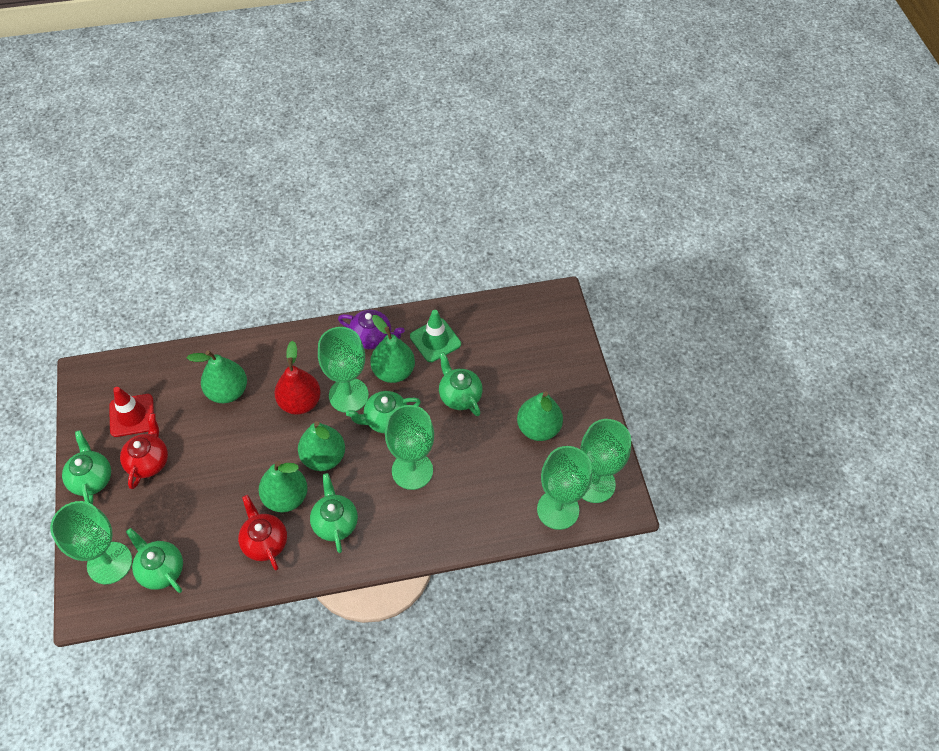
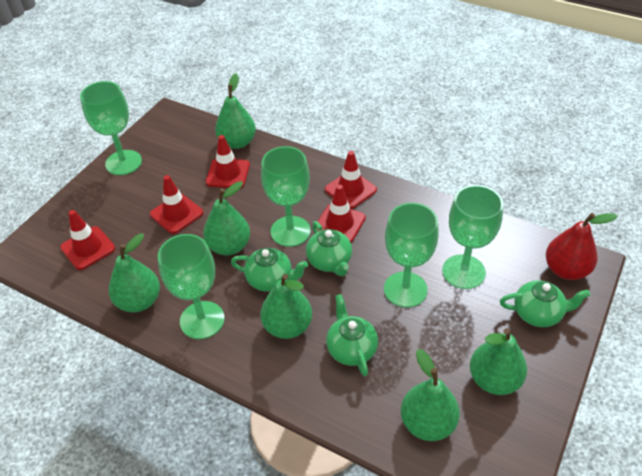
green pear: [187,350,247,403] [258,461,308,513] [298,421,345,471] [370,315,415,383] [517,391,563,441] = 5 -> [109,233,160,312] [203,181,250,255] [215,73,256,149] [260,274,312,339] [401,349,460,441] [470,328,527,395] = 6
green teapot: [62,430,111,505] [126,528,183,593] [310,473,358,553] [346,391,421,433] [439,352,483,416] = 5 -> [231,248,308,292] [306,221,352,276] [326,294,378,376] [500,280,591,327] = 4
green traffic cone: [410,310,461,362] = 1 -> none = 0
purple teapot: [338,310,405,349] = 1 -> none = 0
red teapot: [120,413,168,489] [238,495,287,570] = 2 -> none = 0
red traffic cone: [109,387,154,437] = 1 -> [60,210,115,270] [150,175,203,234] [206,135,250,188] [317,185,366,243] [325,151,377,209] = 5

